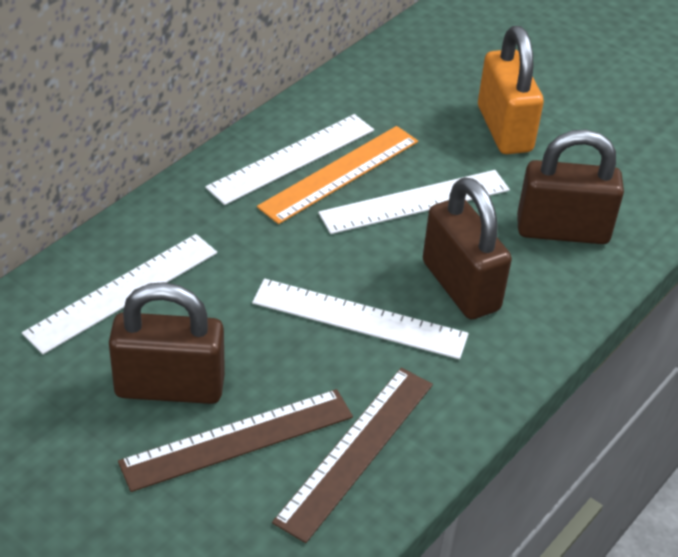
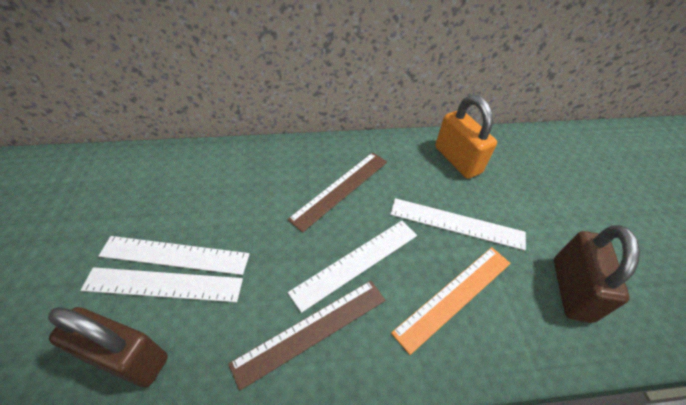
brown padlock: [109,282,225,404] [423,177,512,319] [517,130,624,244] = 3 -> [48,307,168,387] [554,225,640,323] = 2

